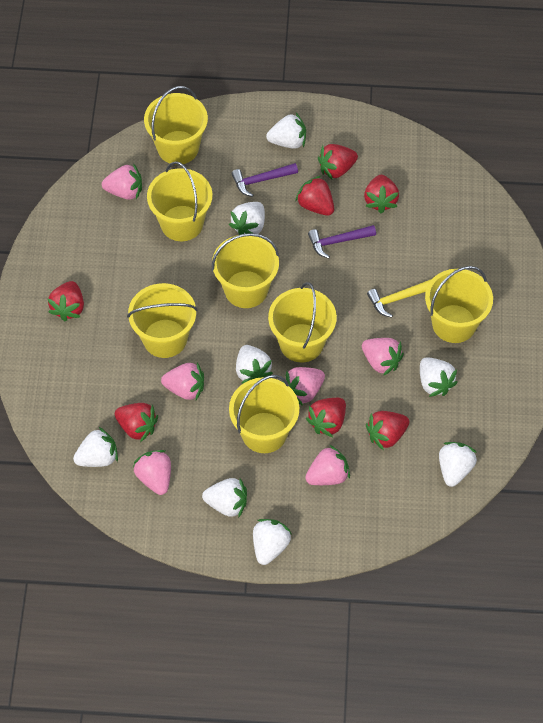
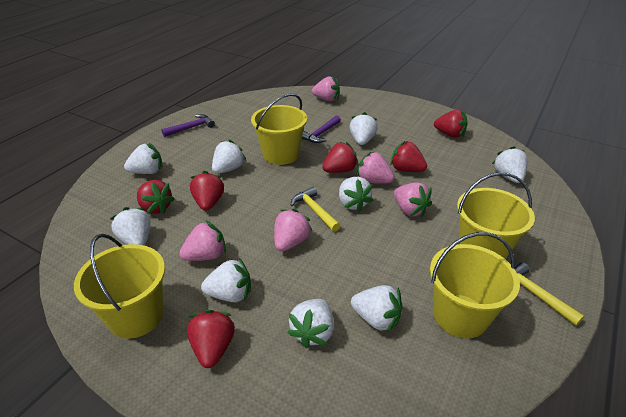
pink strawberry: [102,163,142,200] [133,450,171,495] [161,362,204,400] [283,367,325,406] [305,445,350,485] [362,338,404,376] = 6 -> [180,220,226,261] [274,209,312,251] [312,76,340,101] [357,151,395,184] [394,182,432,218] = 5
red strawberry: [48,281,84,321] [115,403,158,442] [295,176,334,216] [306,398,346,437] [318,144,358,179] [364,175,399,213] [366,411,409,450] = 7 -> [137,180,175,214] [187,310,235,368] [190,171,224,211] [322,142,358,173] [390,141,427,172] [434,110,467,138] = 6
white strawberry: [73,427,118,467] [202,478,247,518] [229,202,265,235] [236,345,273,384] [253,519,291,565] [266,113,306,149] [420,357,458,397] [439,442,477,487] = 8 -> [110,207,151,246] [124,143,163,174] [201,258,251,302] [212,140,246,174] [287,299,334,348] [339,177,373,212] [349,112,378,145] [351,285,402,332] [492,146,527,183] = 9
yellow bucket: [127,283,198,358] [144,86,208,165] [147,161,213,241] [212,233,279,308] [229,375,299,453] [268,282,337,363] [425,266,493,343] = 7 -> [74,234,165,338] [251,94,307,165] [430,232,520,338] [457,172,535,259] = 4
yellow hammer: [367,279,432,318] = 1 -> [291,187,341,232] [515,263,584,326] = 2

